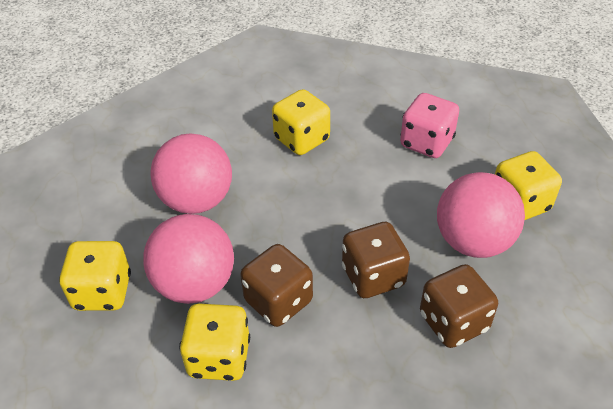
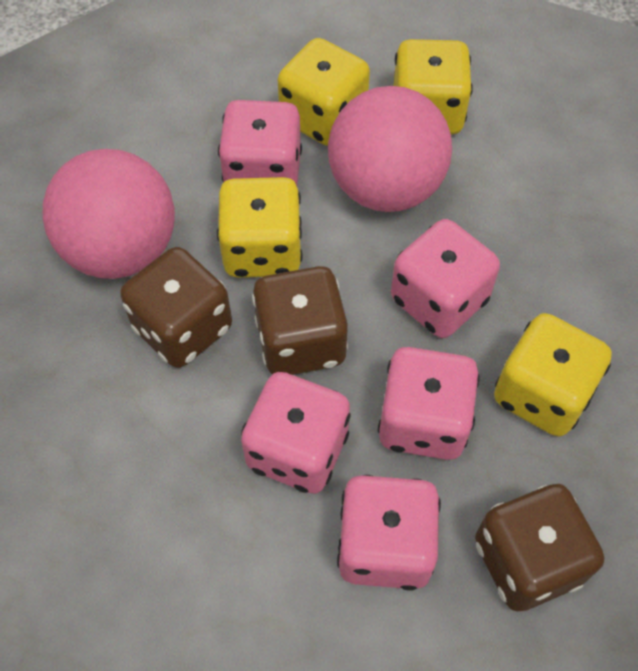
pink ball: [143,214,234,304] [150,133,232,214] [437,172,525,258] = 3 -> [42,149,175,279] [328,86,452,212] = 2
pink dice: [400,93,459,158] = 1 -> [218,100,302,186] [241,372,351,494] [337,475,441,591] [378,347,480,460] [391,219,500,338] = 5

